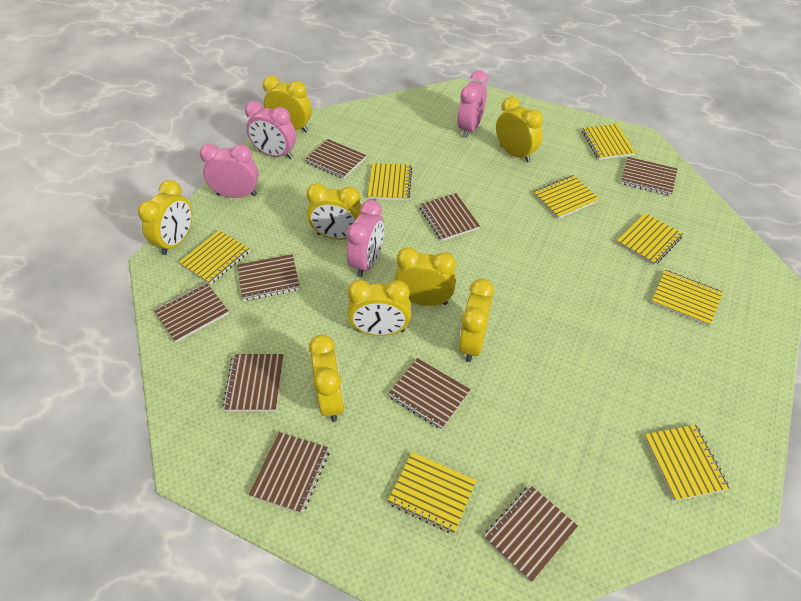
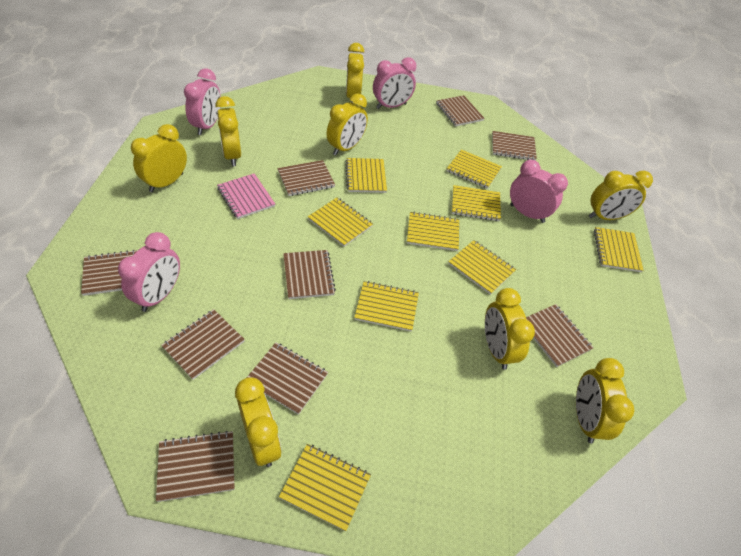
pink notebook: none = 0 -> [217,173,275,219] = 1
yellow notebook: [179,230,250,285] [367,163,412,201] [387,452,476,534] [533,175,599,219] [582,124,636,160] [616,213,683,265] [644,425,730,501] [651,270,722,326] = 8 -> [279,444,371,531] [308,198,373,247] [345,158,387,193] [354,281,419,332] [407,212,459,251] [446,149,502,189] [448,240,516,295] [452,185,501,221] [594,227,644,272] = 9

